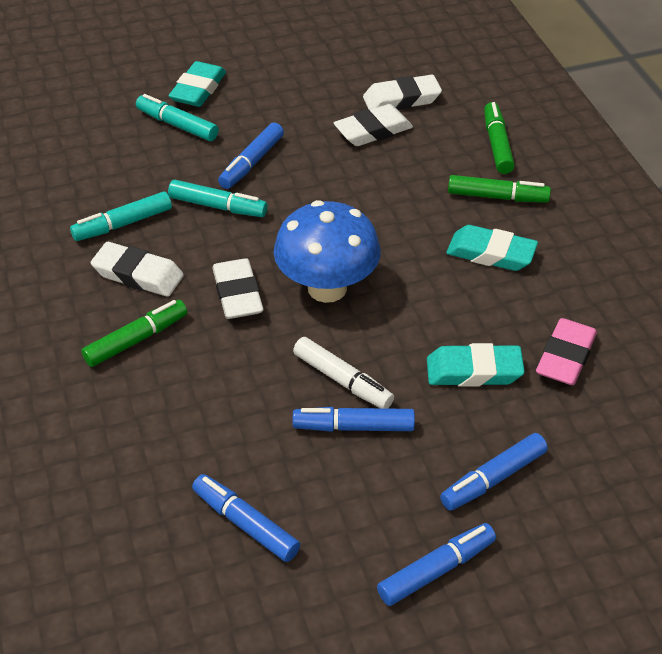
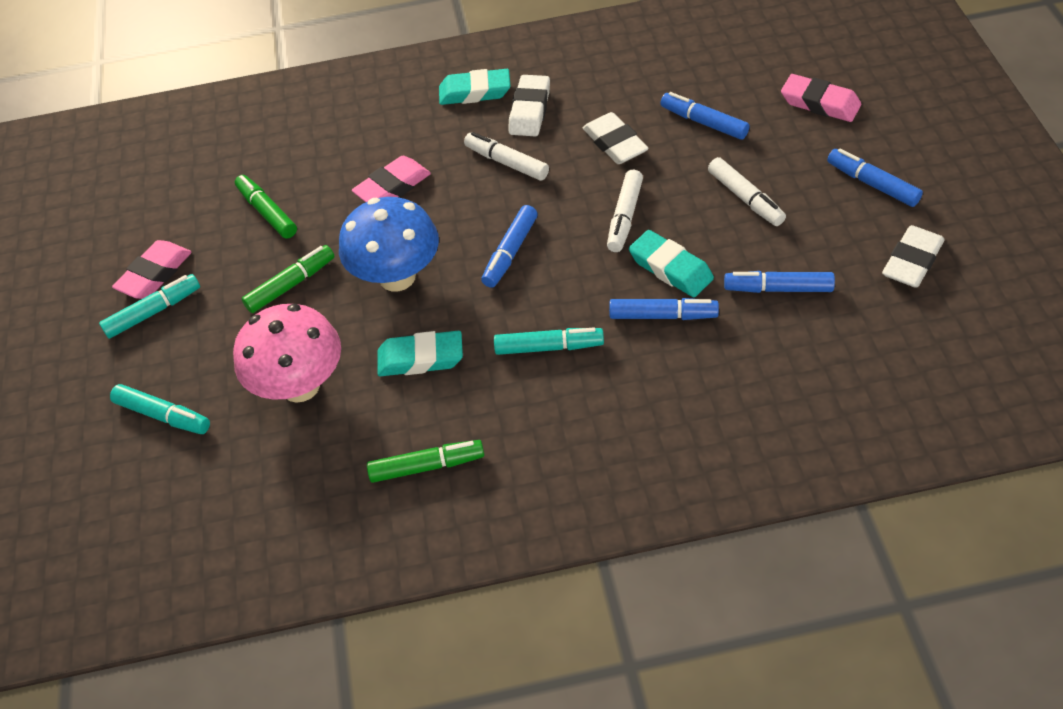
pink eraser: [536,318,597,385] = 1 -> [112,240,192,299] [352,156,431,202] [781,74,861,122] = 3
pink mushroom: none = 0 -> [233,304,341,403] = 1
white eraser: [91,242,184,297] [212,258,264,319] [334,104,413,146] [363,75,442,110] = 4 -> [508,75,550,136] [583,112,649,164] [882,225,945,288] = 3
white marker: [293,337,394,409] = 1 -> [464,132,549,181] [607,170,643,252] [708,157,786,226] = 3

